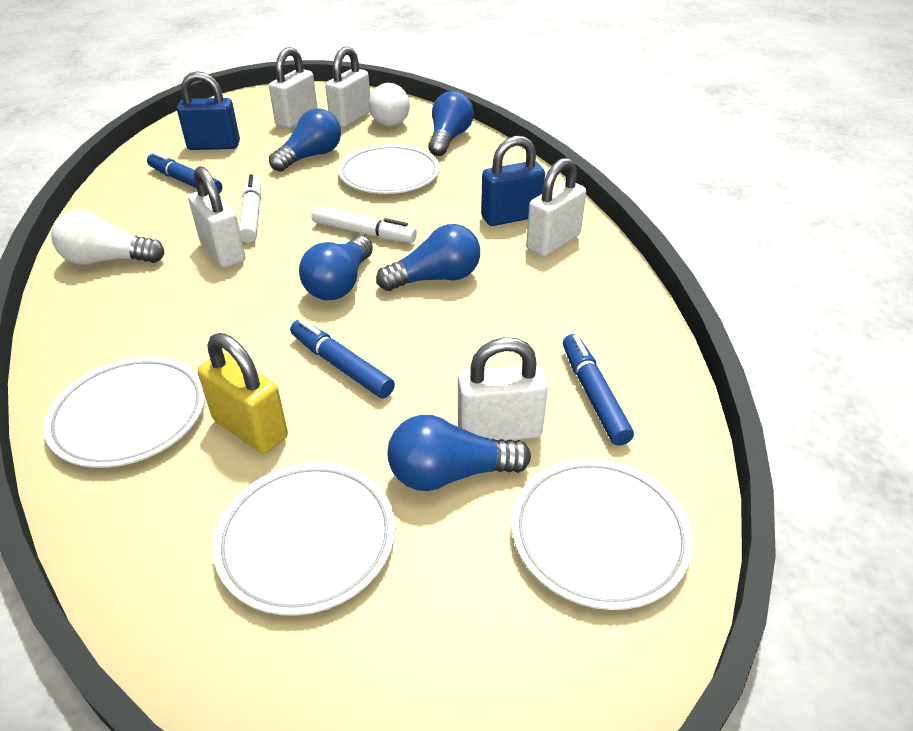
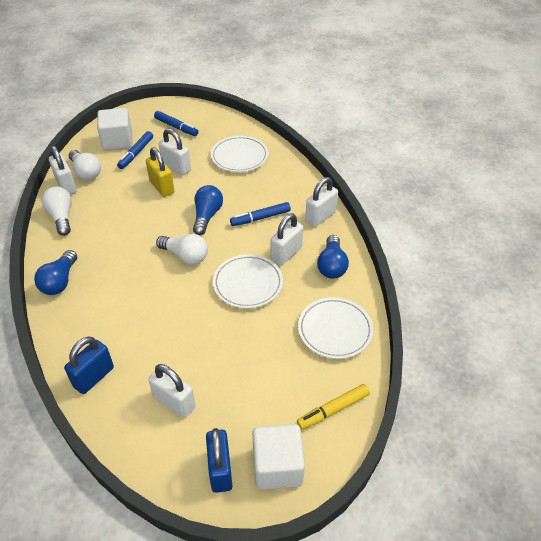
blue light bulb: [269,108,341,172] [299,236,373,300] [376,224,480,291] [388,415,531,491] [428,91,474,156] = 5 -> [34,250,77,295] [193,185,223,235] [317,235,349,279] = 3
white cube: none = 0 -> [97,108,133,150] [252,424,305,490] = 2
white light bulb: [52,210,164,265] [369,83,410,126] = 2 -> [42,187,72,235] [69,150,101,180] [156,234,208,265] = 3
white marker: [239,174,261,243] [311,206,417,243] = 2 -> none = 0
white plate: [43,357,205,468] [213,462,395,616] [338,144,440,194] [511,458,693,610] = 4 -> [211,136,268,172] [213,254,283,309] [298,297,373,359] = 3
yellow marker: none = 0 -> [297,384,370,430] = 1

